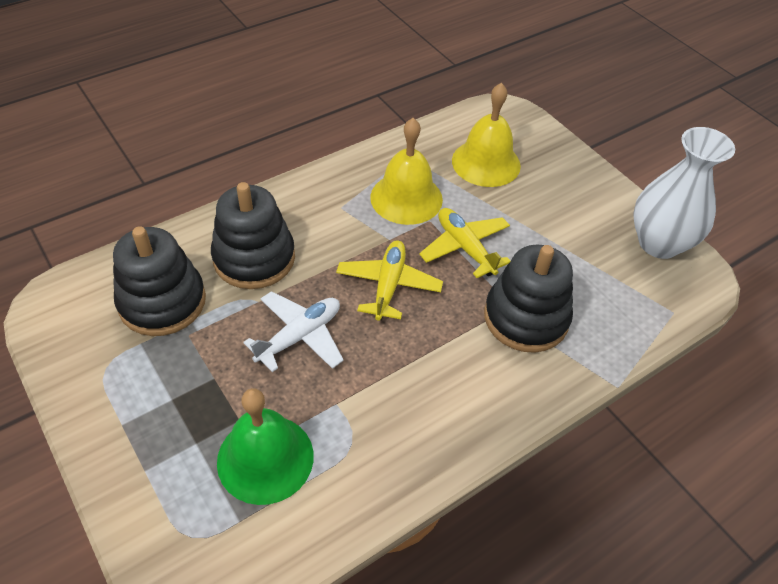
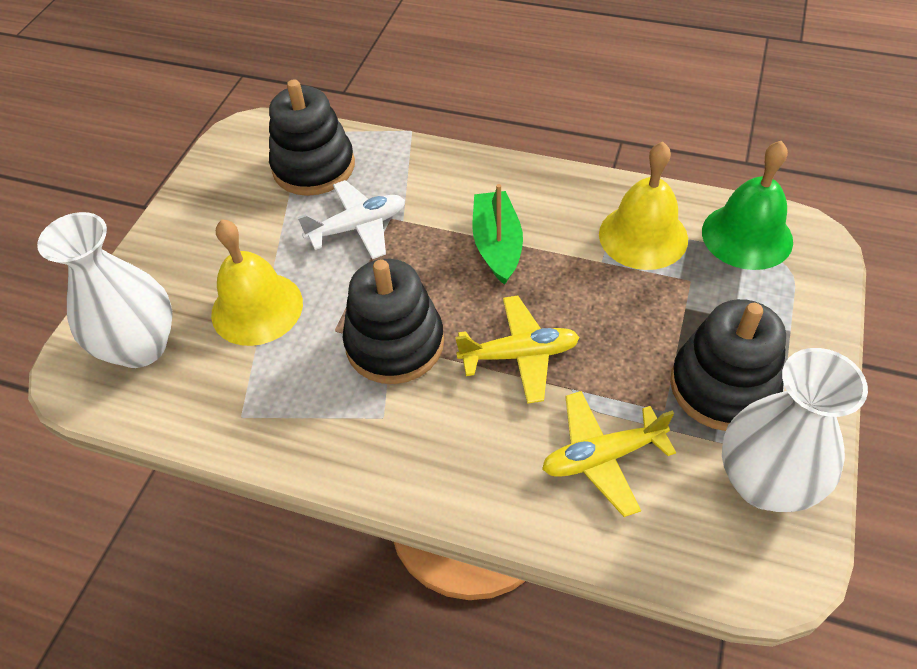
green boat: none = 0 -> [472,184,523,285] = 1
white vase: [633,127,735,259] = 1 -> [37,212,173,368] [722,348,868,512] = 2

